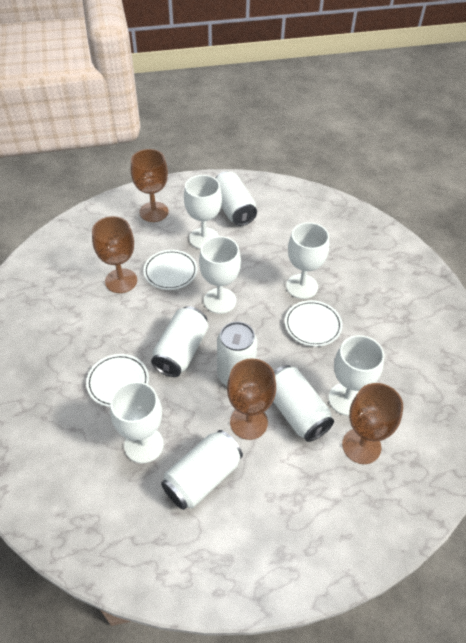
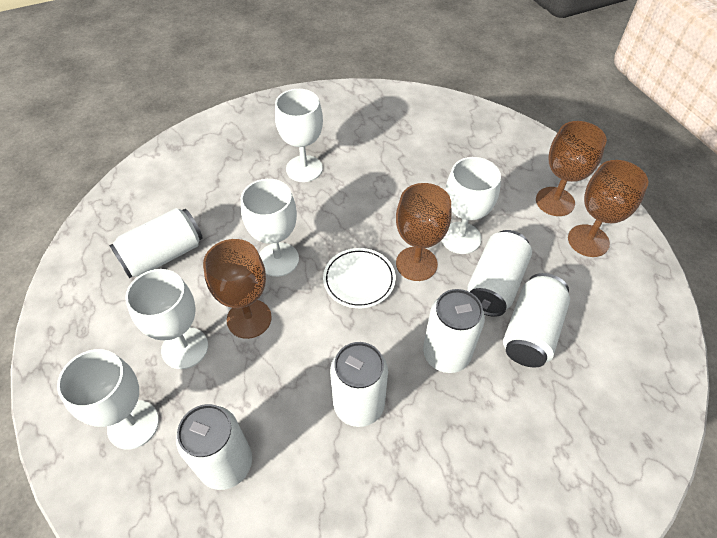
white can: [151,306,208,377] [161,430,243,510] [215,172,257,226] [217,322,257,386] [273,365,334,442] = 5 -> [109,208,203,279] [176,404,252,490] [330,342,388,427] [423,289,485,373] [467,230,532,317] [503,273,570,368] = 6
white plate: [86,354,149,407] [143,250,197,290] [285,300,342,347] = 3 -> [323,248,396,308] = 1

